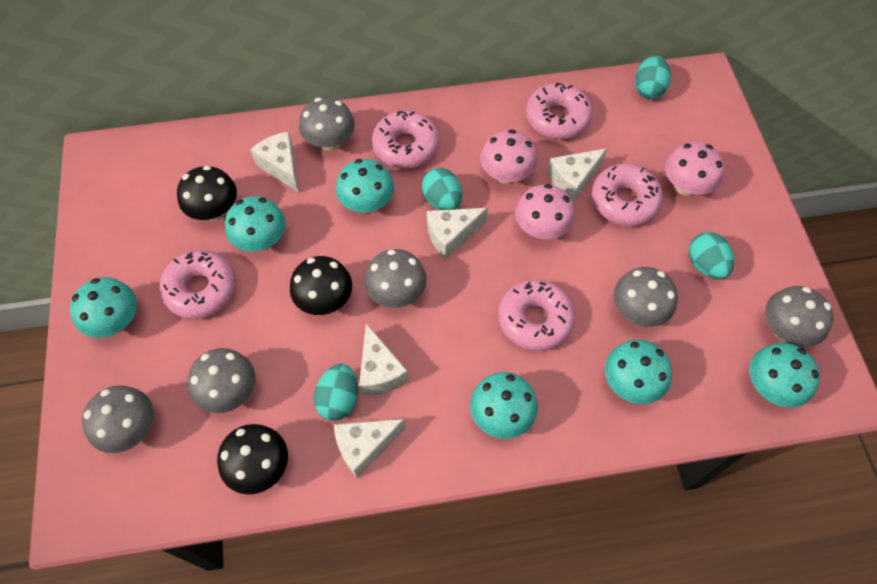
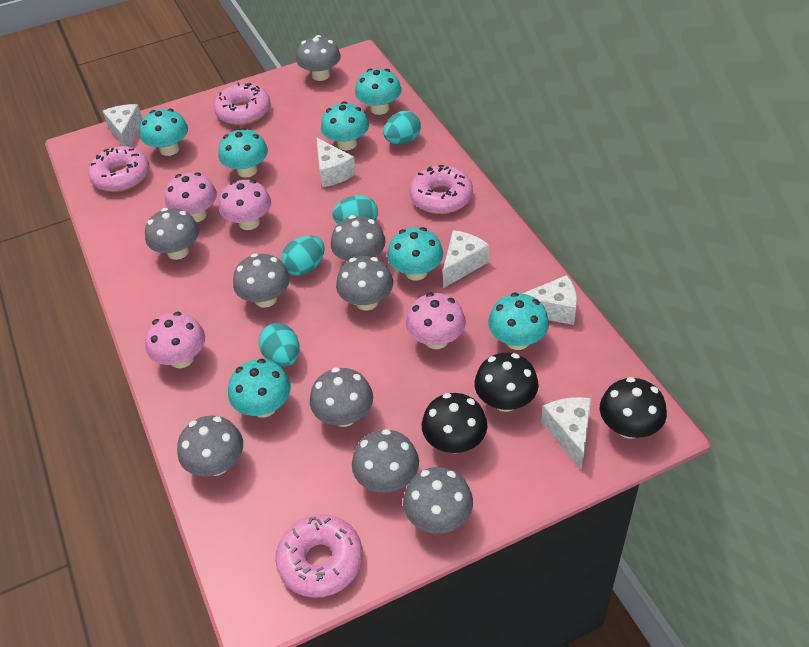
grey mushroom: [82,386,154,453] [187,348,255,413] [299,97,355,151] [364,249,427,308] [614,267,678,327] [765,286,833,347] = 6 -> [145,208,199,260] [177,416,243,477] [233,253,290,308] [296,35,341,81] [310,367,373,427] [331,215,386,261] [336,256,393,311] [352,429,419,493] [403,467,473,534] = 9
pink donut: [159,250,236,319] [372,110,439,169] [498,279,575,351] [526,83,593,139] [592,164,663,226] = 5 -> [88,146,149,192] [214,83,271,125] [275,514,363,598] [409,165,473,214] = 4
pink mushroom: [480,129,537,184] [515,184,575,239] [665,142,724,196] = 3 -> [145,312,205,368] [165,172,217,222] [219,180,271,230] [406,293,466,349] = 4
turquoise mushroom: [70,277,137,338] [225,196,286,252] [336,159,394,213] [470,372,538,439] [605,340,672,404] [750,343,820,407] = 6 -> [140,109,188,156] [218,128,268,177] [228,359,291,418] [321,101,369,150] [355,68,402,115] [387,227,443,281] [488,293,549,350] = 7

